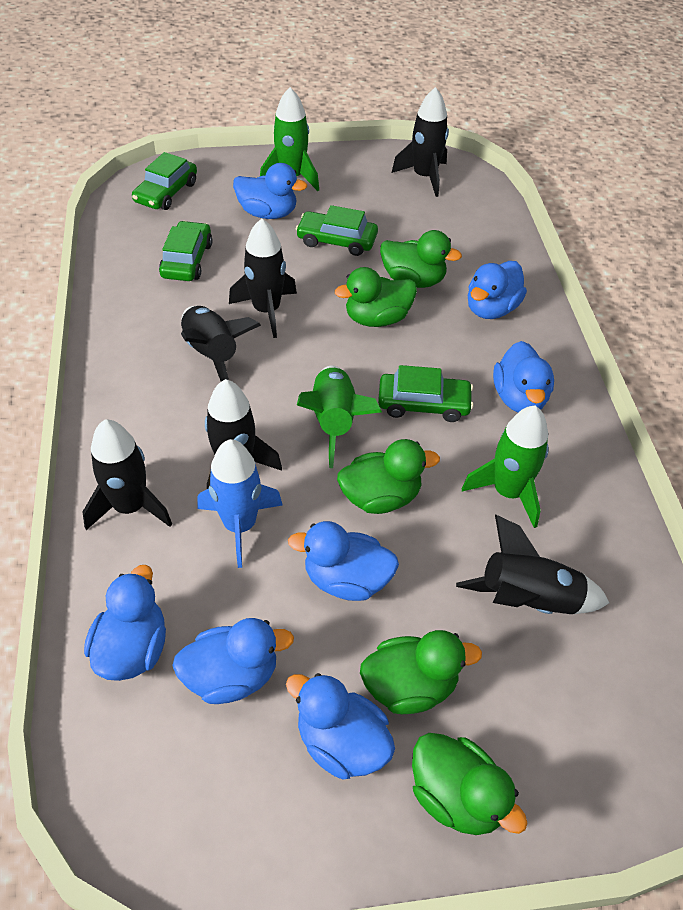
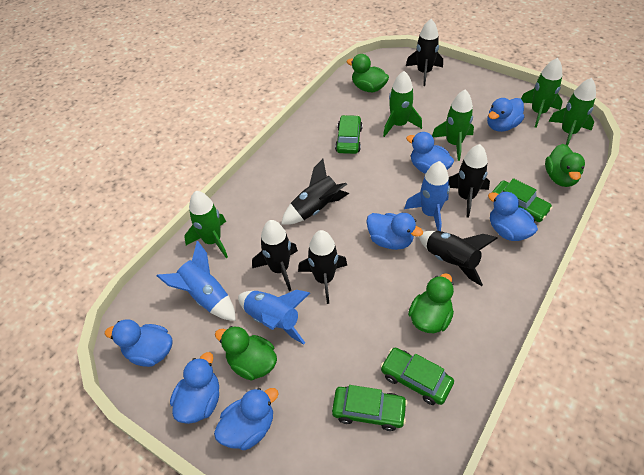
blue rocket: [197,439,282,568] = 1 -> [157,241,236,321] [238,290,310,344] [404,161,450,231] = 3
green duck: [335,267,417,327] [337,439,440,514] [360,630,482,714] [380,230,462,288] [412,733,528,835] = 5 -> [215,326,277,381] [347,54,389,92] [408,273,454,333] [545,144,585,187] = 4
green rocket: [260,87,319,191] [297,365,382,468] [462,405,549,528] = 3 -> [184,191,228,258] [383,71,422,137] [432,90,474,161] [521,58,563,128] [548,78,596,146] = 5

